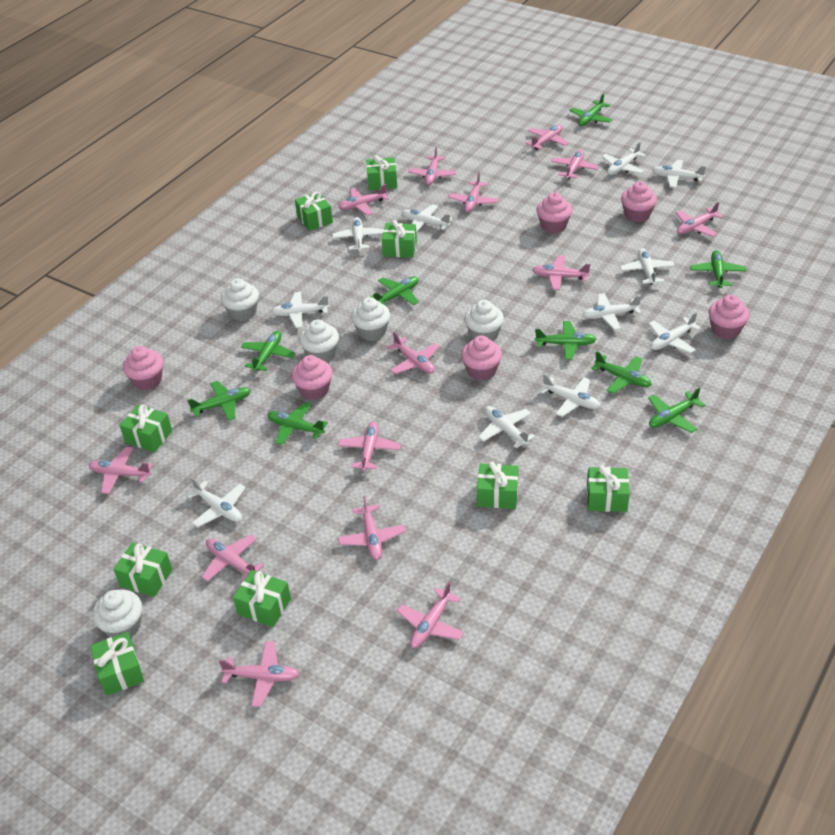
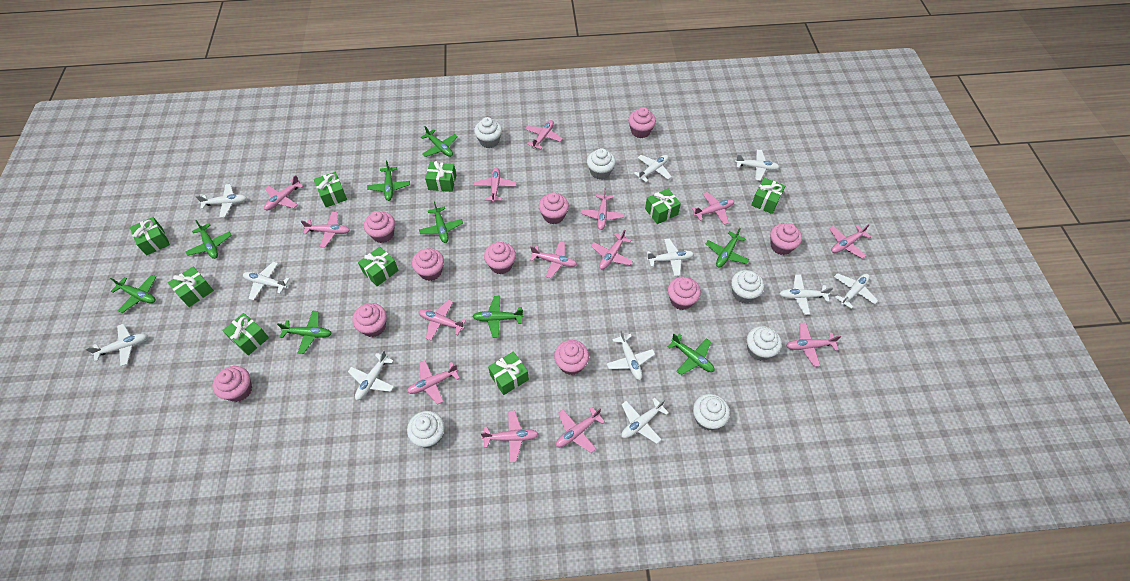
pink cupcake: [123,346,163,390] [291,355,333,400] [461,336,502,380] [537,192,572,233] [621,181,657,222] [709,295,750,339] = 6 -> [212,366,252,402] [352,303,387,337] [364,211,395,243] [412,248,444,281] [484,242,516,274] [539,192,569,224] [554,340,589,375] [628,107,656,138] [668,277,701,310] [770,223,802,255] = 10
white cupcake: [92,590,142,637] [221,278,259,321] [299,319,339,362] [351,297,390,341] [464,300,504,341] = 5 -> [407,411,445,448] [474,117,502,148] [587,148,616,180] [693,394,730,430] [731,270,764,303] [747,326,782,361] = 6

